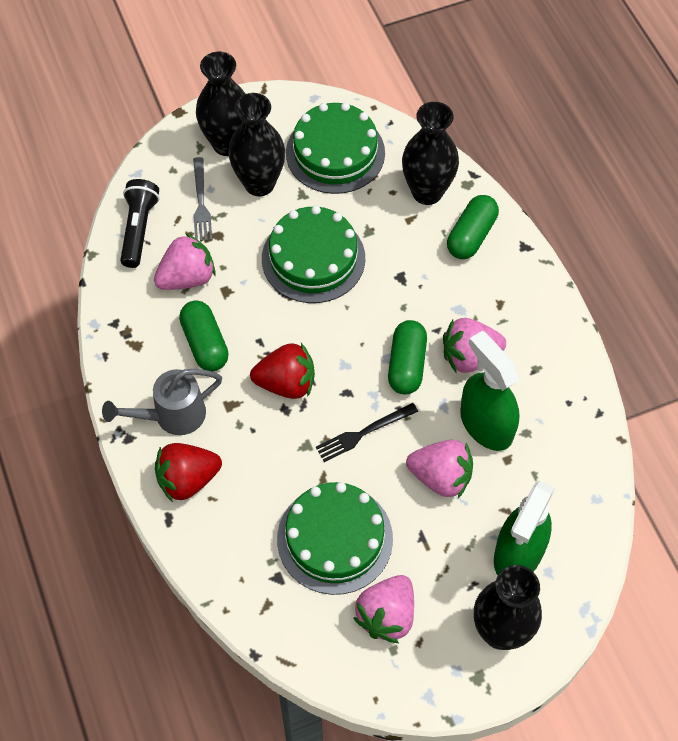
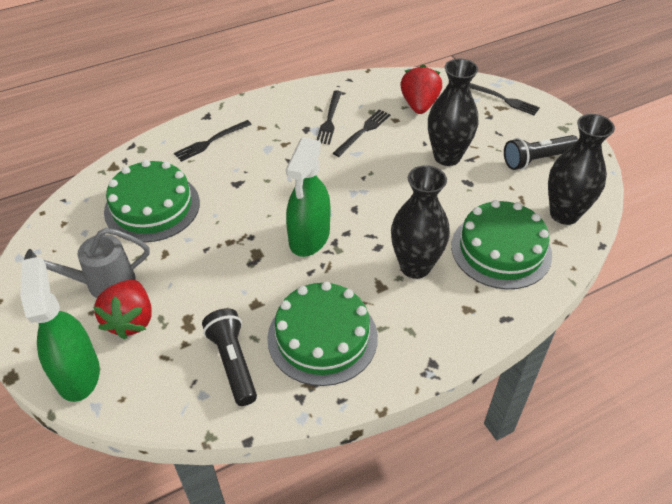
black flashlight: [120,179,159,268] = 1 -> [202,308,257,406] [504,135,578,170] = 2
black fork: [316,403,418,462] = 1 -> [174,120,252,162] [317,90,342,145] [333,109,391,157] [469,83,540,115] = 4
black vase: [196,51,246,156] [228,93,285,196] [402,102,459,205] [474,565,542,650] = 4 -> [391,165,450,279] [428,58,478,166] [548,114,615,225] = 3
green capsule: [179,300,229,371] [388,320,427,395] [447,195,499,259] = 3 -> none = 0
grey fork: [193,157,212,241] = 1 -> none = 0
pink strawberry: [154,233,216,290] [353,575,414,643] [406,440,473,498] [443,318,506,374] = 4 -> none = 0

